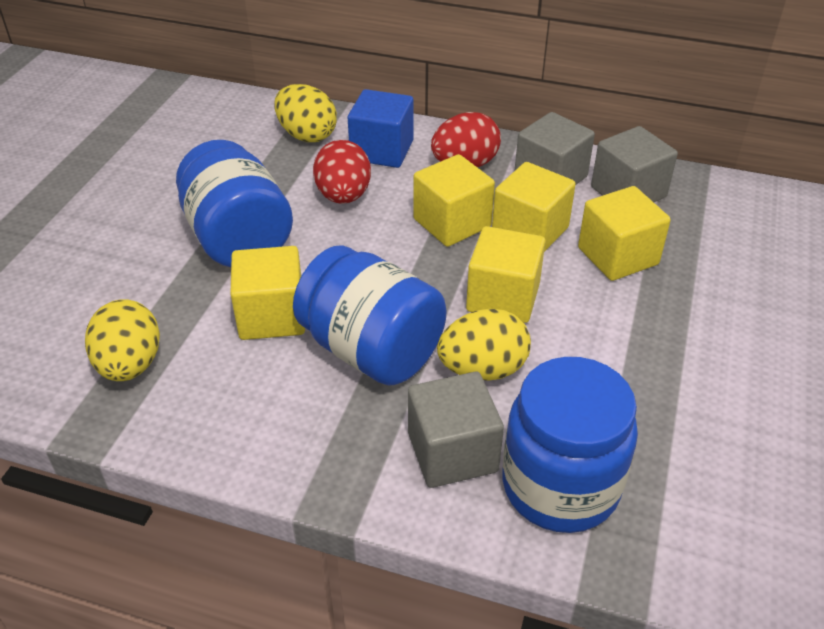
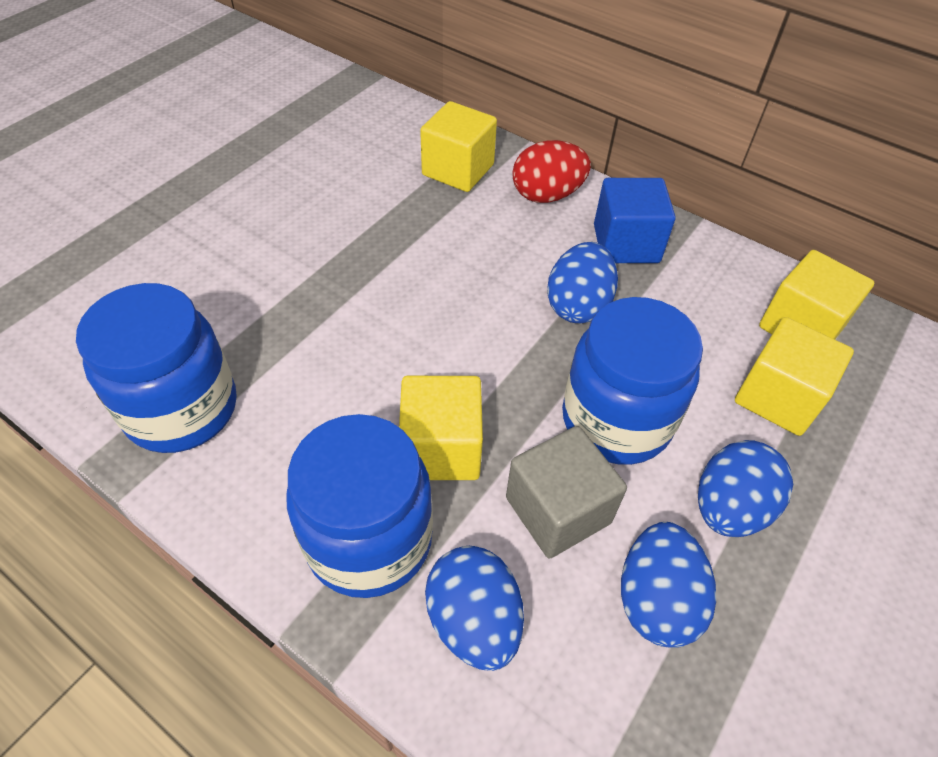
blue egg: none = 0 -> [425,546,524,671] [547,242,618,323] [621,522,716,648] [698,440,793,537] = 4
grey cube: [408,372,504,488] [515,112,595,184] [591,126,678,202] = 3 -> [506,426,627,559] = 1
red egg: [313,140,371,204] [431,112,501,167] = 2 -> [512,140,591,203] = 1
yellow cube: [230,246,305,340] [414,154,495,247] [466,226,545,323] [492,162,576,252] [578,186,671,281] = 5 -> [399,376,483,480] [420,101,497,192] [735,317,854,436] [759,250,874,339] = 4
yellow egg: [85,299,160,381] [274,84,337,142] [437,309,531,381] = 3 -> none = 0

